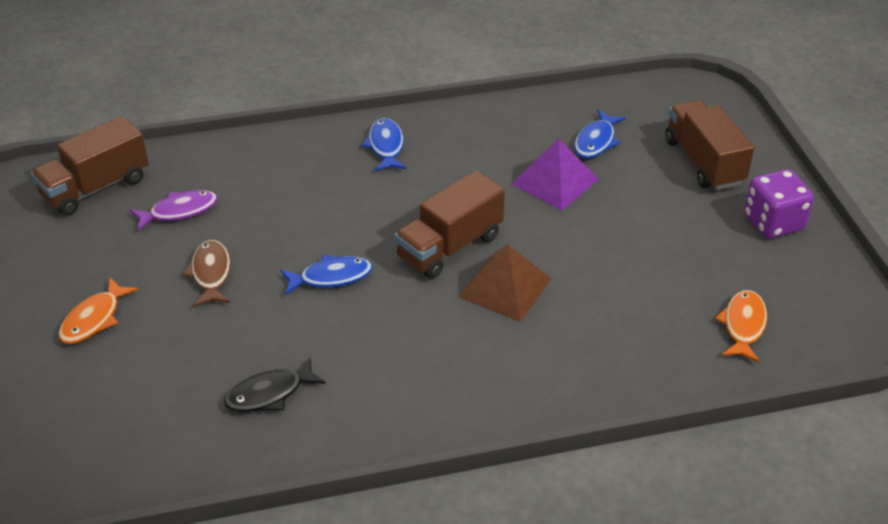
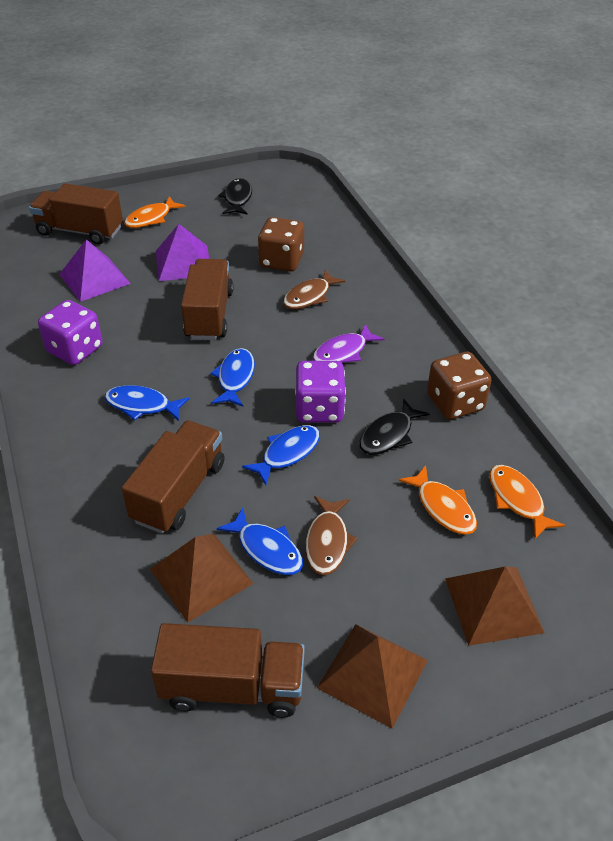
black fish: [224,357,326,412] = 1 -> [218,178,252,215] [359,398,429,455] = 2
blue fish: [280,255,373,295] [362,118,406,171] [574,110,626,158] = 3 -> [104,385,190,421] [210,348,255,407] [217,507,303,575] [242,425,320,485] = 4
brown dice: none = 0 -> [258,217,304,272] [427,352,492,419] = 2
brown fish: [182,240,231,307] = 1 -> [283,270,345,309] [305,496,358,575] = 2
brown pyramid: [459,244,551,322] = 1 -> [150,534,254,623] [317,624,428,729] [445,566,544,646] = 3
brown truck: [31,116,149,216] [395,171,505,279] [665,100,754,190] = 3 -> [29,183,123,245] [122,421,224,534] [151,623,305,718] [181,259,233,340] = 4
orange fish: [58,278,138,344] [715,290,767,363] = 2 -> [124,196,186,228] [398,465,477,535] [489,465,565,539] = 3
purple dice: [744,169,814,239] = 1 -> [38,300,103,365] [295,361,346,423] = 2
purple pyramid: [512,139,599,210] = 1 -> [59,239,131,302] [156,224,209,281] = 2

